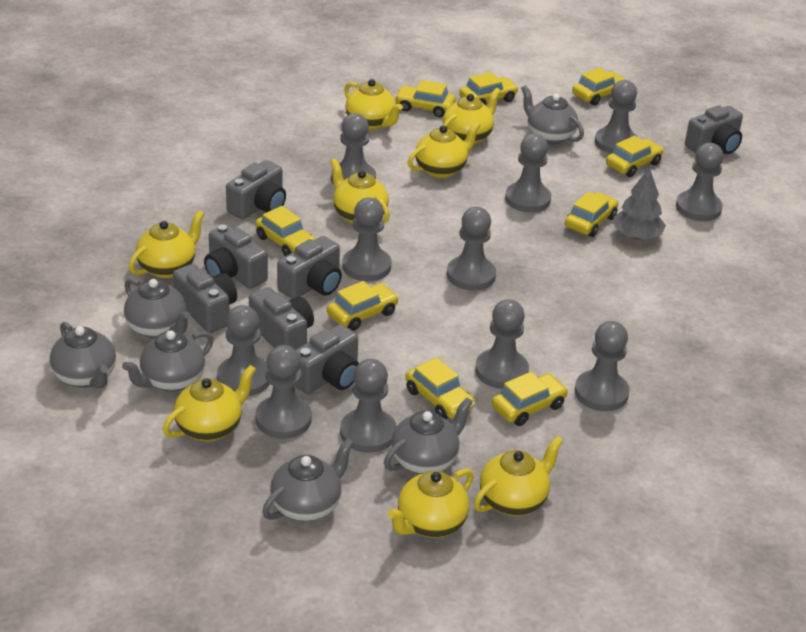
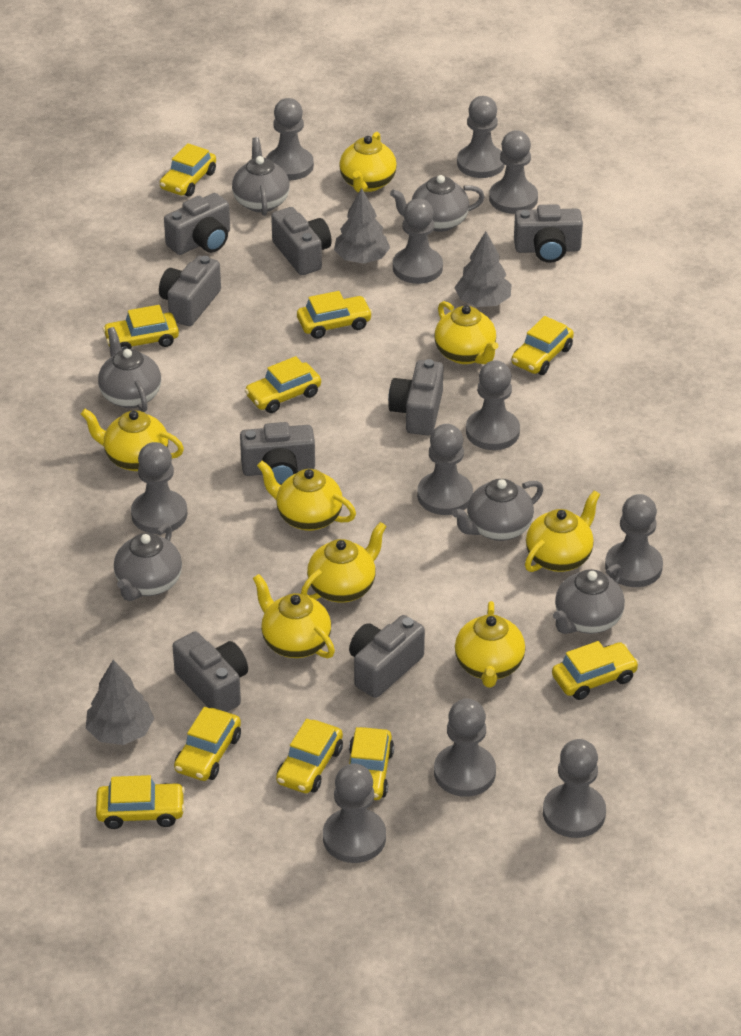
grey camera: [173,264,237,333] [204,224,268,289] [226,160,286,220] [249,287,314,350] [277,236,342,299] [295,324,359,394] [685,105,743,154] = 7 -> [159,256,221,326] [164,193,230,255] [173,631,248,712] [240,422,315,485] [271,207,332,275] [349,615,425,698] [388,359,443,436] [514,204,583,263] = 8
grey tree: [613,167,666,239] = 1 -> [86,660,154,745] [334,188,390,264] [454,231,512,307] = 3
yellow car: [255,206,316,256] [327,281,399,331] [395,80,456,117] [405,357,475,419] [459,72,518,105] [492,372,568,426] [565,192,618,237] [572,68,627,105] [606,136,664,177] = 9 -> [96,775,185,829] [103,305,179,350] [160,143,216,197] [174,707,241,781] [244,356,321,413] [276,719,343,793] [297,291,372,339] [349,727,394,800] [512,316,574,375] [552,641,639,700] = 10

